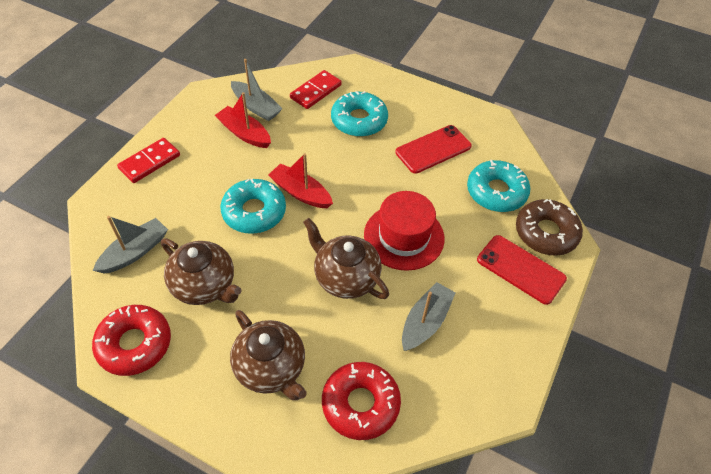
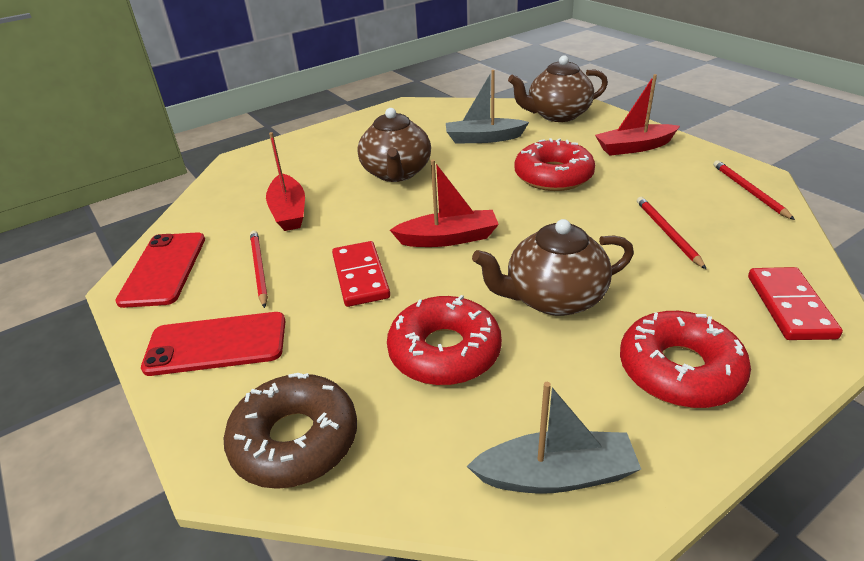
grey boat: [93,216,168,274] [231,59,282,121] [402,282,456,351] = 3 -> [446,70,529,143] [467,382,641,494] = 2
red boat: [215,92,271,148] [268,153,333,208] = 2 -> [266,132,305,231] [390,160,499,247] [595,74,680,156] = 3
red donut: [92,305,171,376] [322,362,401,440] = 2 -> [387,295,502,386] [514,138,595,191] [620,311,751,408] = 3
red hat: [364,191,445,271] = 1 -> none = 0
red pencil: none = 0 -> [250,231,268,308] [637,197,707,270] [713,160,795,220] = 3
turquoise donut: [220,179,286,234] [331,91,388,137] [467,160,531,212] = 3 -> none = 0

